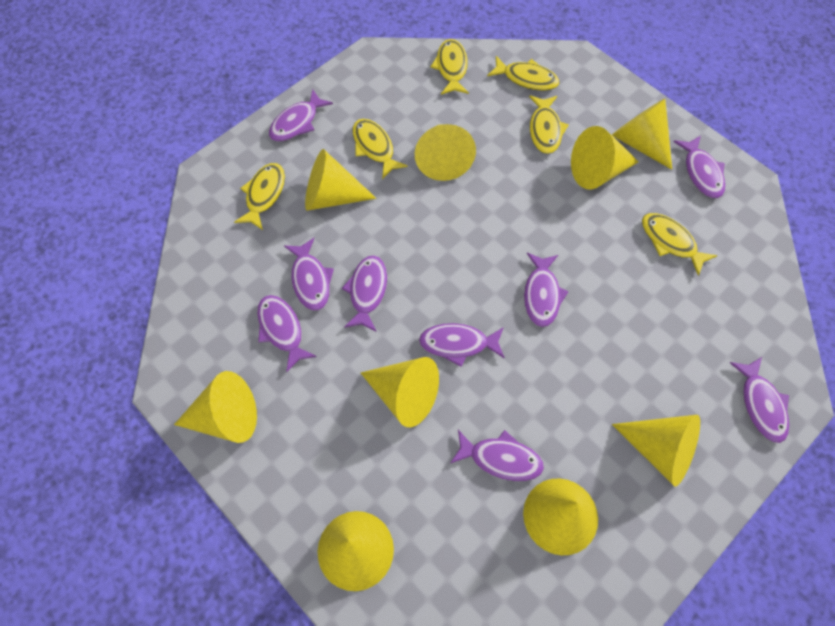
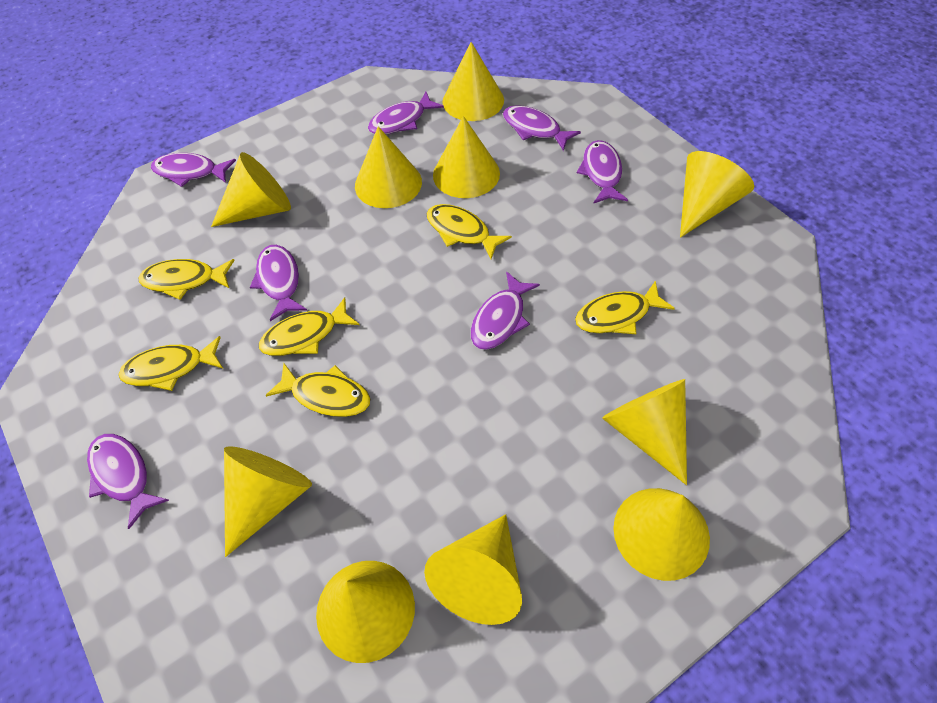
purple fish: [257,295,317,372] [269,89,333,141] [284,238,334,311] [342,255,387,332] [419,323,505,367] [450,430,544,481] [524,253,568,327] [674,136,725,198] [730,357,789,443] = 9 -> [87,434,169,529] [151,153,236,187] [250,245,307,321] [368,92,444,134] [471,271,540,350] [503,105,581,151] [577,140,628,203] = 7
yellow cone: [174,371,257,443] [305,149,376,211] [318,511,394,591] [361,357,439,427] [415,124,476,181] [523,478,598,555] [571,126,639,189] [612,99,672,170] [612,415,700,487] = 9 -> [211,152,291,227] [224,446,312,557] [316,561,415,663] [355,126,422,208] [424,514,522,625] [433,116,500,198] [443,42,504,121] [602,379,687,485] [613,488,710,581] [680,151,754,238] = 10

